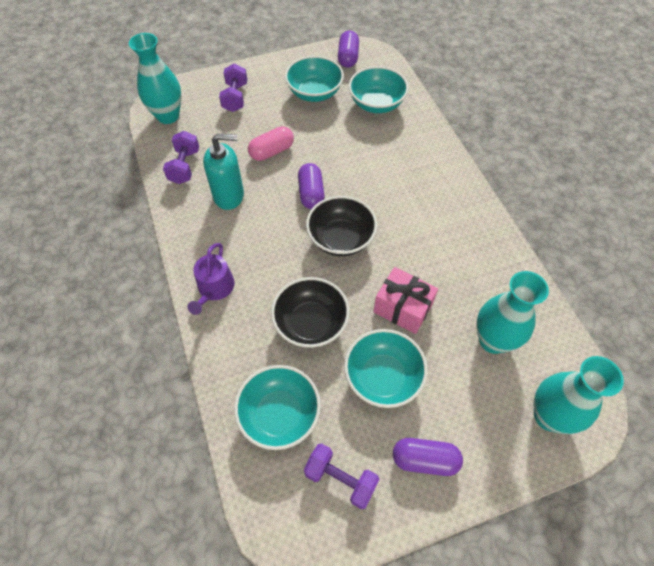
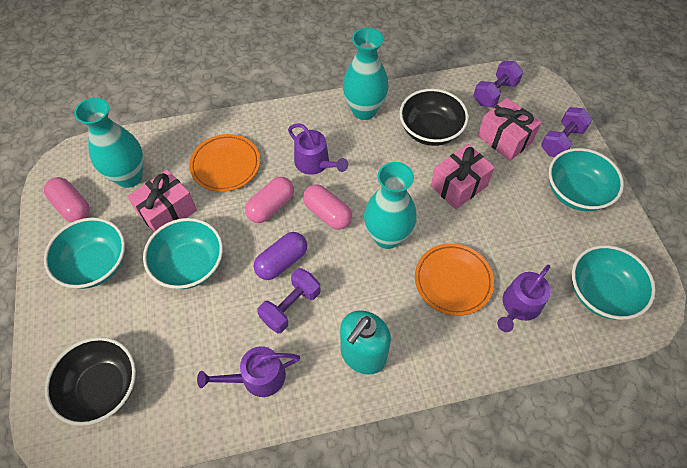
orange plate: none = 0 -> [189,134,260,192] [415,243,494,316] = 2
pink capsule: [248,126,294,161] = 1 -> [44,177,90,222] [245,177,294,223] [303,184,352,230] = 3
pink gift: [373,267,438,334] = 1 -> [127,170,197,232] [431,144,495,210] [478,98,541,161] = 3
purple capsule: [298,163,325,209] [338,30,359,68] [393,438,463,476] = 3 -> [254,232,307,280] = 1
purple watering can: [187,243,235,315] = 1 -> [197,346,300,397] [288,123,348,175] [497,265,551,332] = 3

